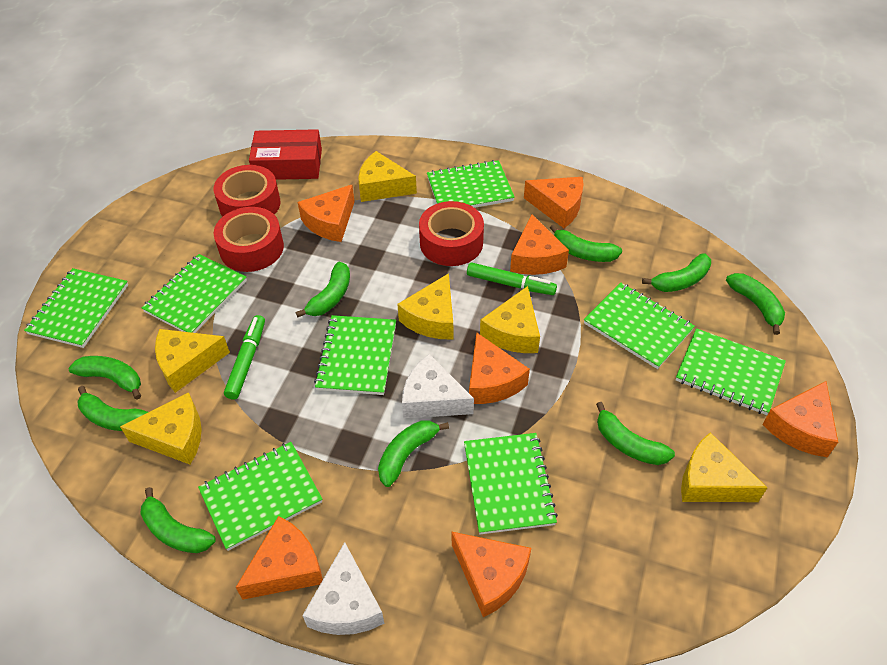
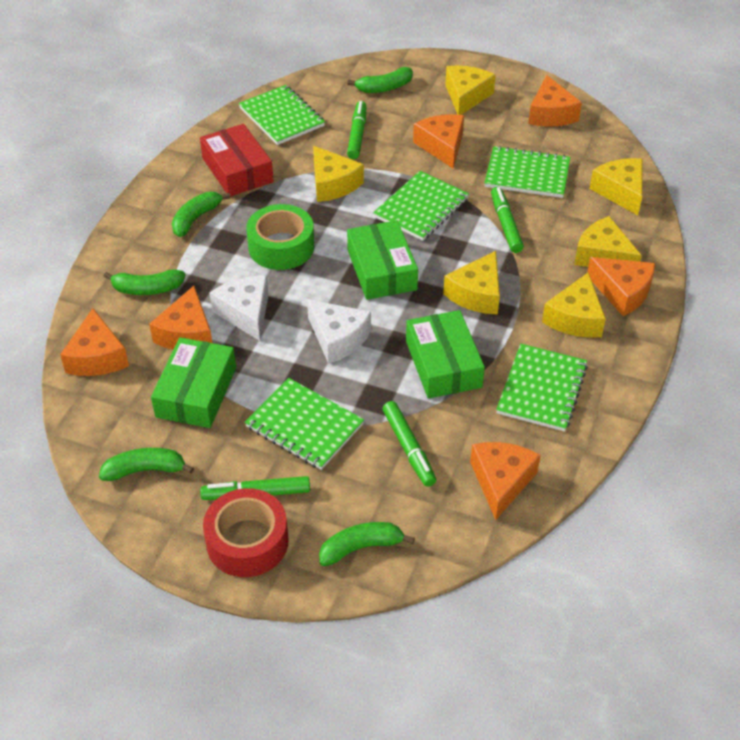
green banana: [68,356,141,400] [77,386,148,431] [140,487,216,553] [296,262,350,317] [378,421,449,487] [550,224,622,262] [596,402,675,465] [642,253,711,292] [726,273,785,335] = 9 -> [99,448,194,481] [103,269,185,295] [172,192,231,237] [319,522,415,566] [347,67,413,93] = 5
green box: none = 0 -> [151,337,236,428] [347,220,418,300] [406,310,485,398] = 3
green marker: [224,315,265,400] [467,262,557,295] = 2 -> [200,476,310,500] [347,101,367,159] [383,401,436,487] [491,187,524,253] = 4
green notebook: [24,268,128,348] [142,254,247,333] [198,442,322,551] [314,315,396,395] [427,160,515,208] [464,433,558,534] [584,283,695,369] [676,328,786,415] = 8 -> [238,85,325,145] [245,378,364,470] [373,171,469,241] [484,146,570,198] [496,344,588,432] = 5
green tape: none = 0 -> [246,204,314,270] = 1
orange cheese: [236,516,323,600] [298,185,355,242] [452,532,531,617] [469,333,530,404] [510,214,569,275] [524,177,583,228] [762,381,838,457] = 7 -> [60,308,129,376] [149,286,212,350] [413,114,464,169] [470,442,541,520] [528,75,582,127] [587,257,655,316] = 6
red tape: [214,165,280,217] [214,207,284,272] [419,201,484,266] = 3 -> [203,488,289,577] = 1

